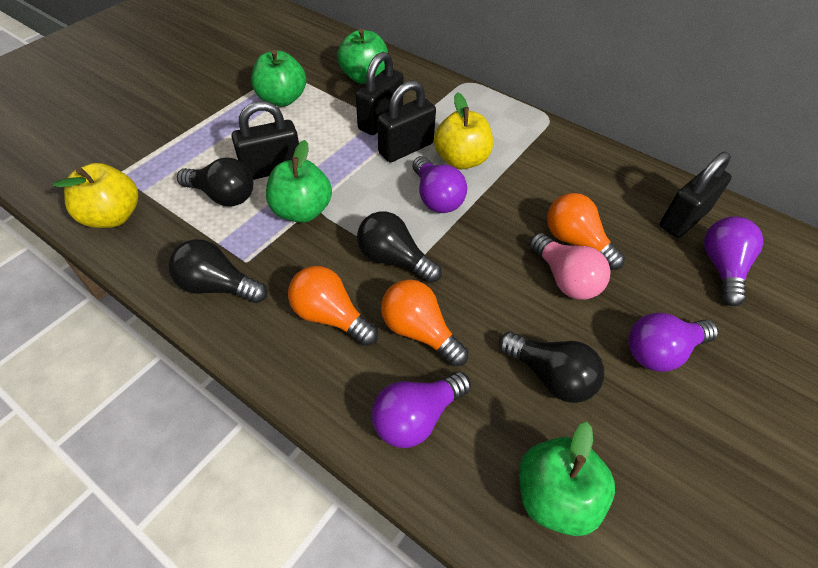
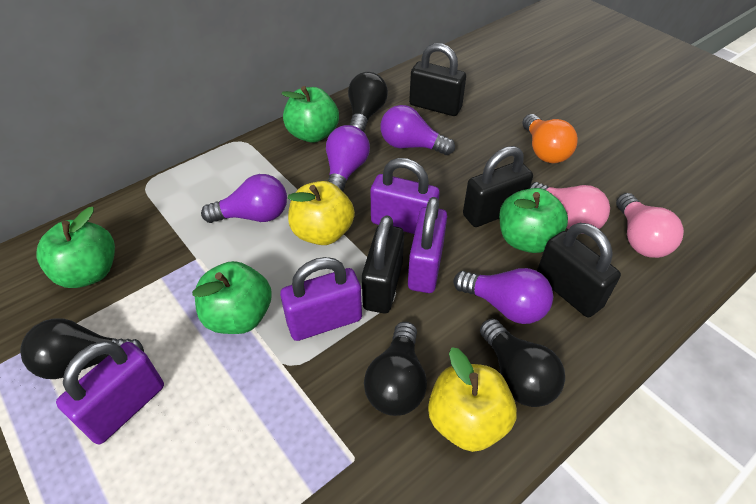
orange light bulb: [288,266,378,346] [381,279,469,366] [547,193,625,270] = 3 -> [522,114,578,163] = 1
pink light bulb: [529,233,611,300] = 1 -> [530,182,610,229] [616,193,684,258] = 2
purple padlock: none = 0 -> [56,341,164,444] [280,257,362,341] [371,158,440,234] [408,197,447,293] = 4

